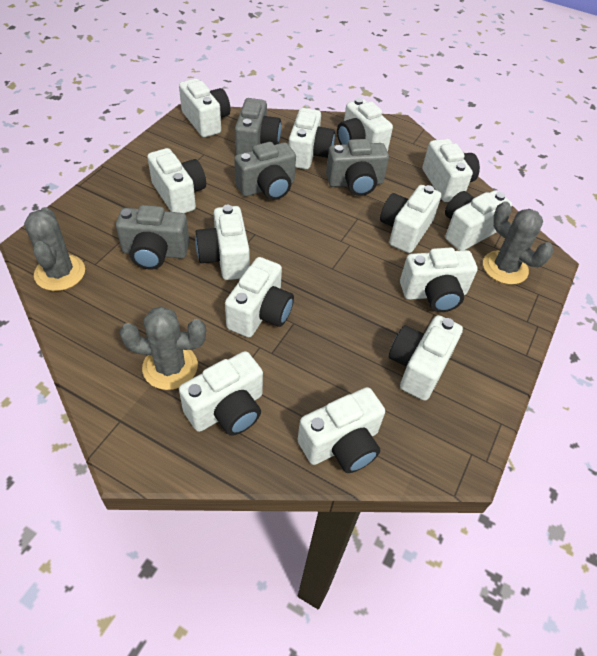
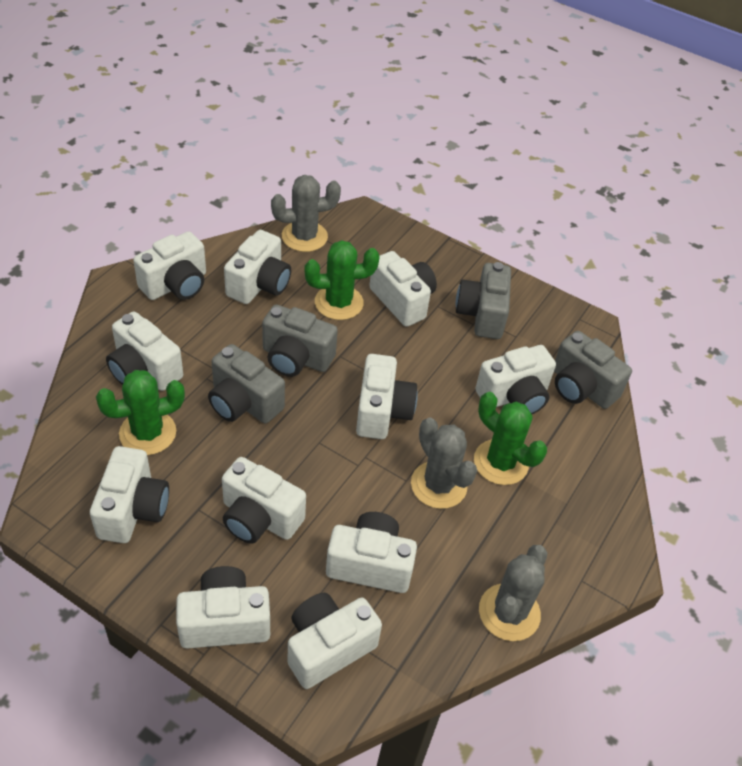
green cactus: none = 0 -> [96,370,185,455] [304,240,380,320] [474,392,547,485] = 3
white camera: [147,148,206,213] [179,78,230,137] [179,351,263,436] [195,205,250,280] [225,257,294,337] [289,108,335,169] [298,387,385,473] [337,98,393,152] [380,185,441,253] [389,315,463,401] [400,248,478,312] [422,139,480,202] [445,190,512,251] = 13 -> [90,446,169,543] [106,311,183,391] [133,231,206,300] [176,566,270,648] [222,457,306,544] [224,230,291,304] [288,593,382,689] [326,512,417,593] [356,354,418,439] [369,251,437,327] [475,345,556,414] = 11

